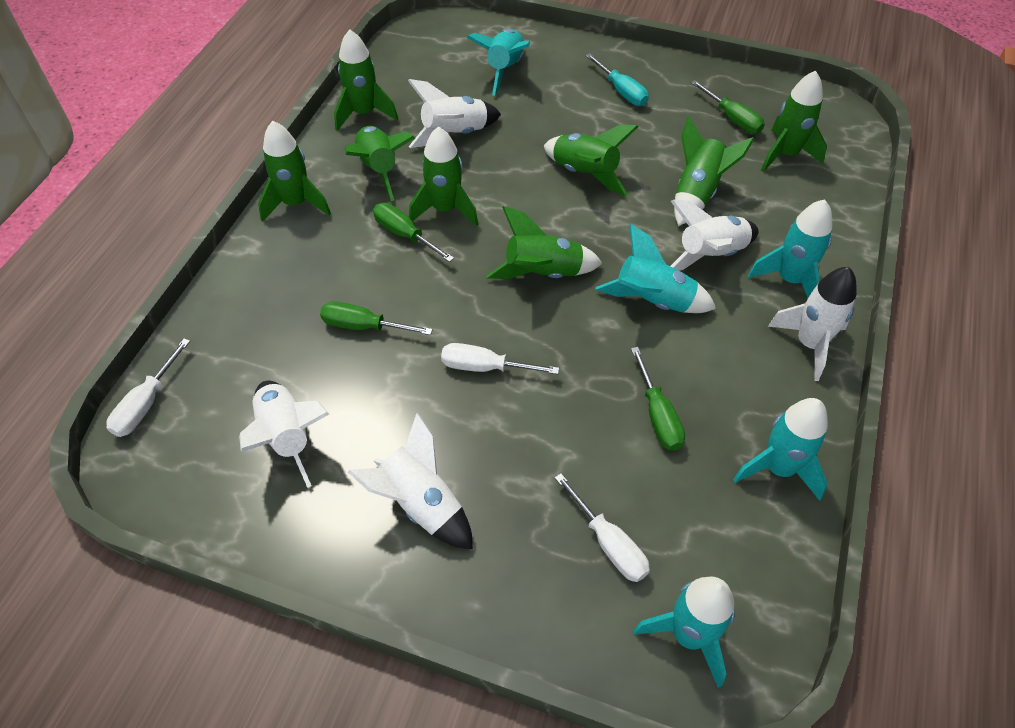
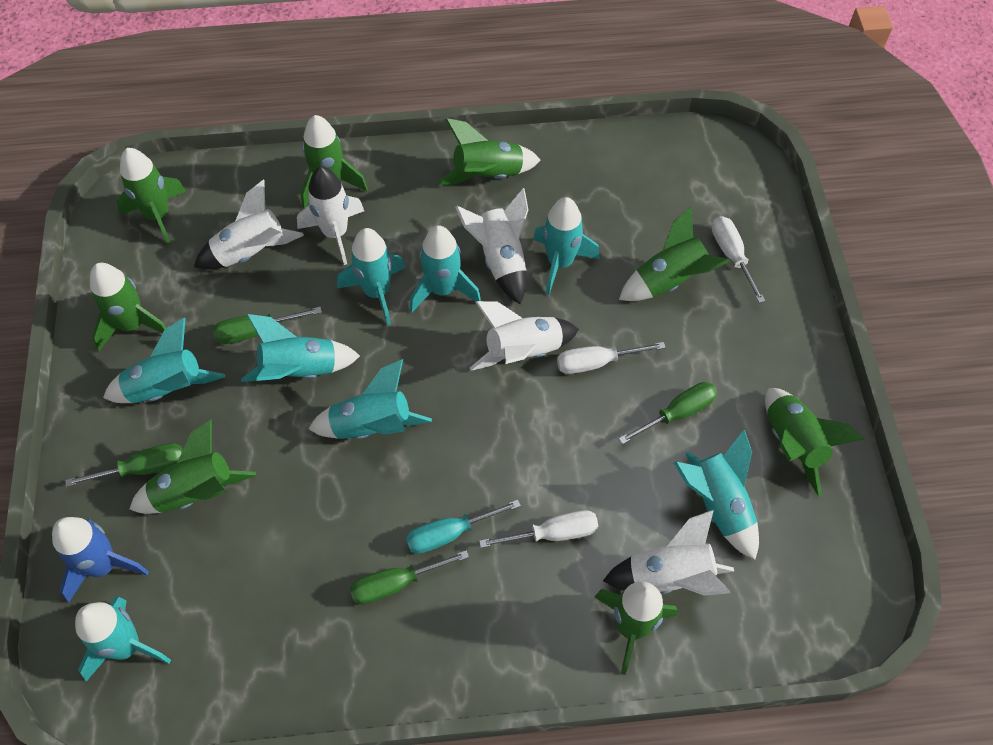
blue rocket: none = 0 -> [52,517,149,603] = 1
turquoise rocket: [467,29,530,96] [595,224,716,313] [634,577,735,688] [733,398,828,501] [748,199,833,298] = 5 -> [75,597,171,682] [103,318,225,403] [241,314,360,382] [309,359,432,439] [337,228,405,325] [410,225,481,312] [533,197,600,295] [674,429,759,560] = 8

